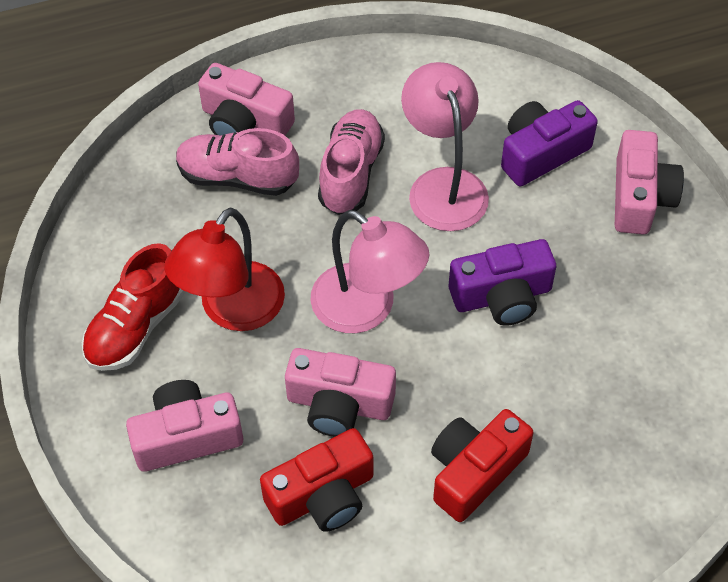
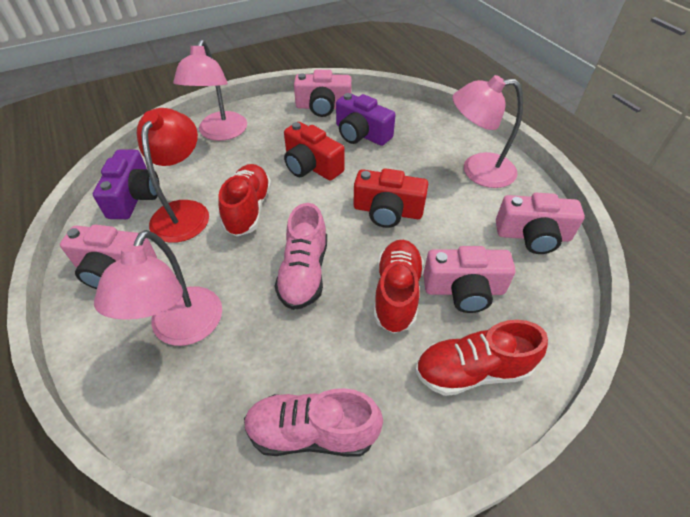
pink lamp: [311,210,429,333] [401,62,489,231] = 2 -> [94,230,222,346] [173,39,247,141] [452,75,523,188] = 3
red shoe: [82,243,184,371] = 1 -> [218,164,271,236] [373,240,424,333] [415,320,548,396] = 3

